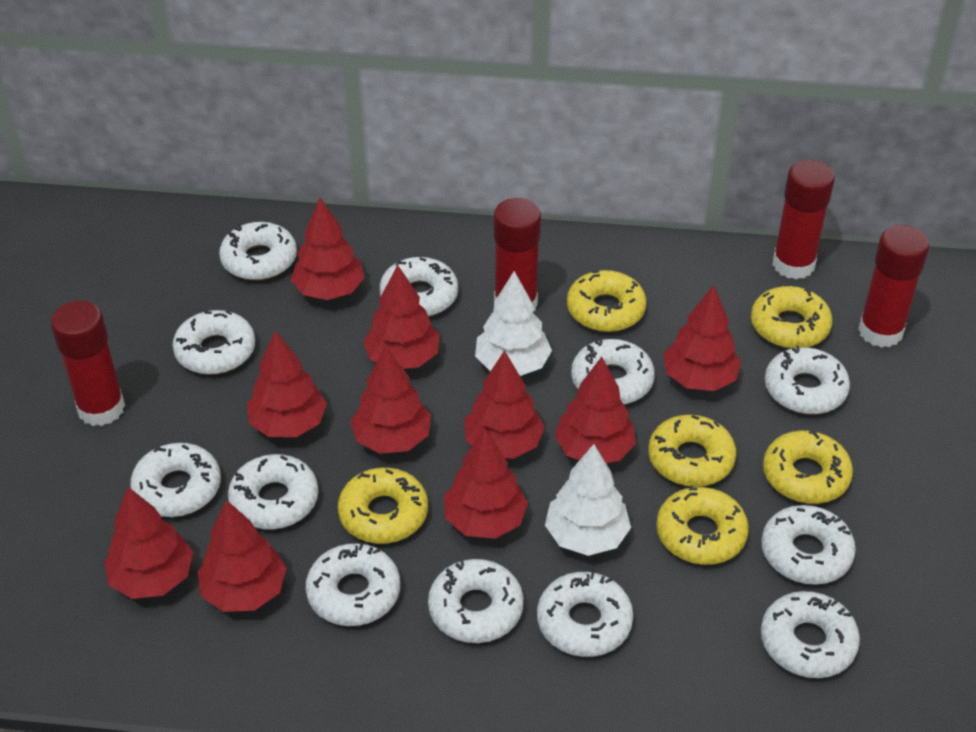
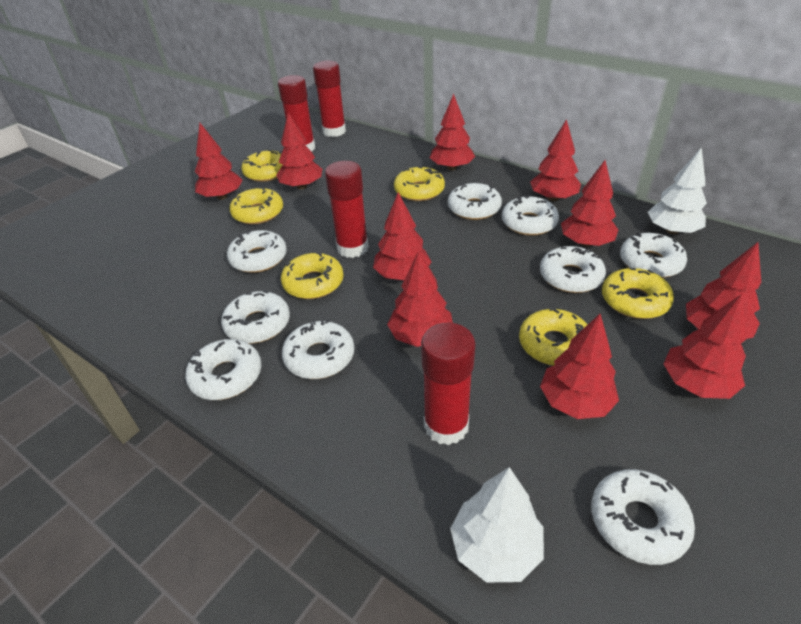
white donut: [130,443,221,517] [173,310,255,375] [219,222,297,280] [228,454,318,529] [306,543,400,626] [380,257,458,316] [428,559,523,643] [537,572,633,657] [571,338,655,405] [761,505,856,585] [761,591,860,678] [765,345,850,414] = 12 -> [185,339,262,400] [221,290,290,343] [227,230,287,273] [282,319,354,379] [448,183,502,220] [502,195,559,236] [540,246,606,293] [591,469,695,565] [620,232,687,278] = 9

